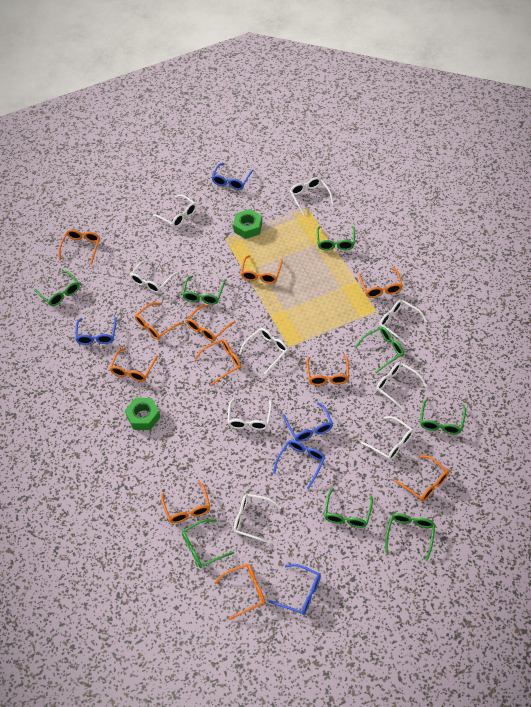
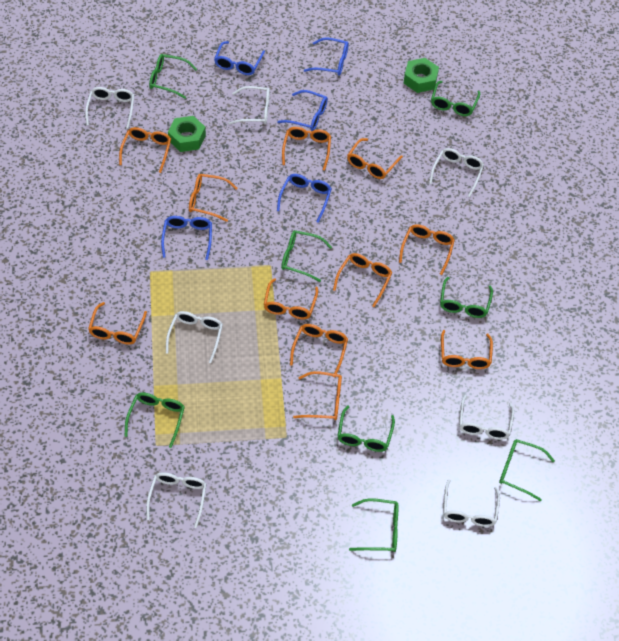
white glasses: [130,260,178,293] [153,194,197,228] [227,398,272,430] [234,494,281,544] [239,328,288,374] [290,177,334,215] [361,416,413,460] [376,362,427,411] [379,300,427,345] = 9 -> [85,87,134,129] [146,472,206,528] [166,311,223,363] [228,86,270,125] [429,148,484,197] [443,479,500,527] [459,395,514,440] = 7

